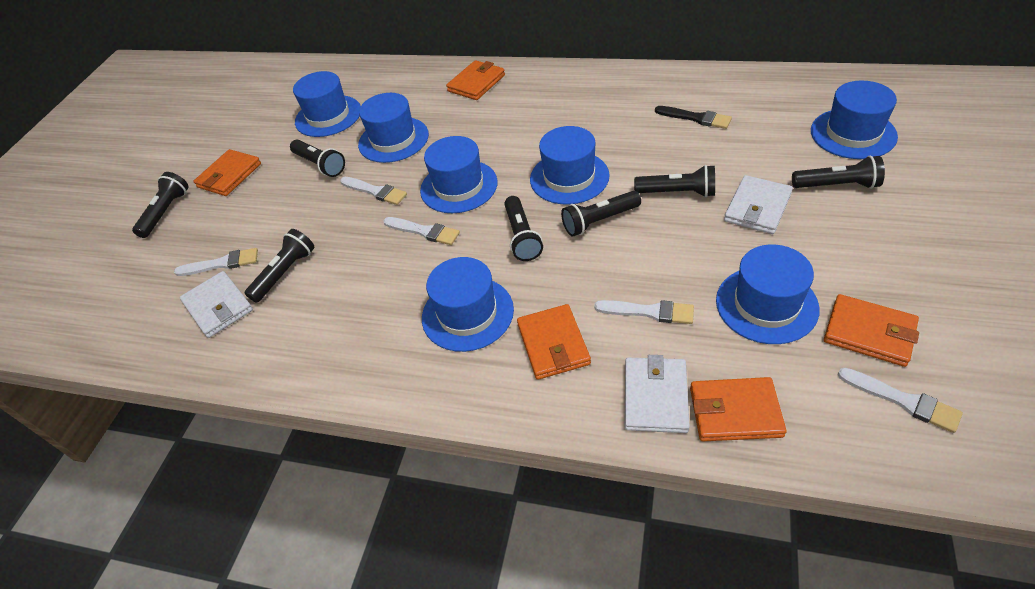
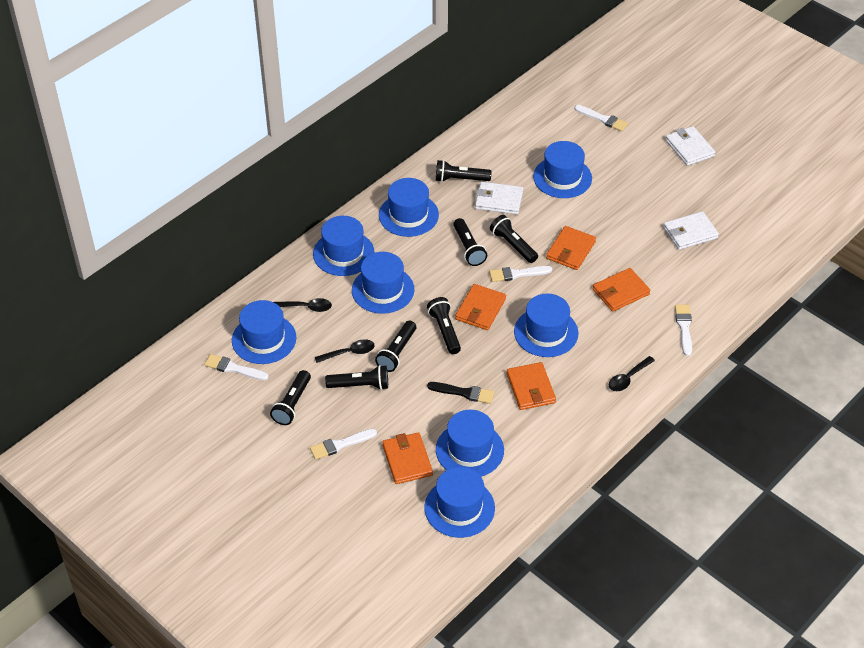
black spoon: none = 0 -> [274,298,332,312] [315,339,374,363] [609,356,655,391] = 3
blue hat: [293,71,361,137] [358,93,429,163] [420,136,498,213] [422,257,514,352] [530,126,610,205] [716,245,820,344] [811,81,898,159] = 7 -> [232,300,297,364] [313,216,375,276] [352,252,415,314] [379,178,439,237] [425,467,495,538] [436,410,504,477] [514,294,578,357] [533,141,592,198] = 8

